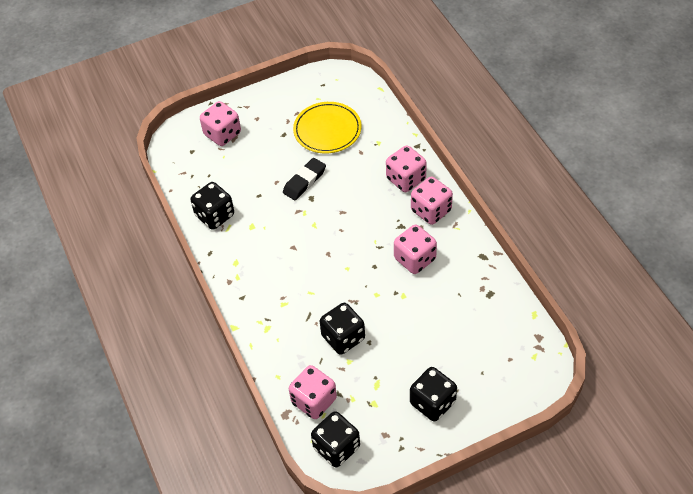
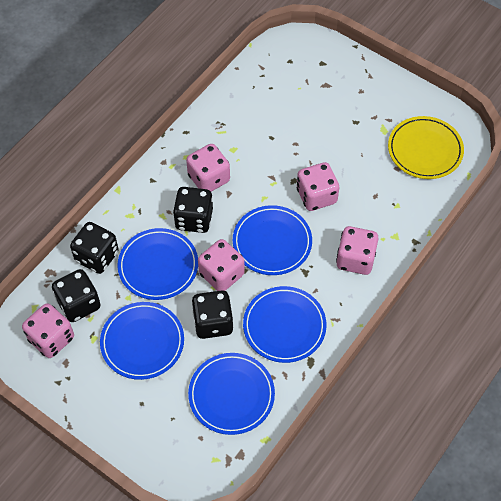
black eraser: [283,158,326,200] = 1 -> none = 0
blue plate: none = 0 -> [100,302,184,380] [117,228,198,300] [188,353,275,435] [233,205,312,275] [243,286,327,363] = 5

